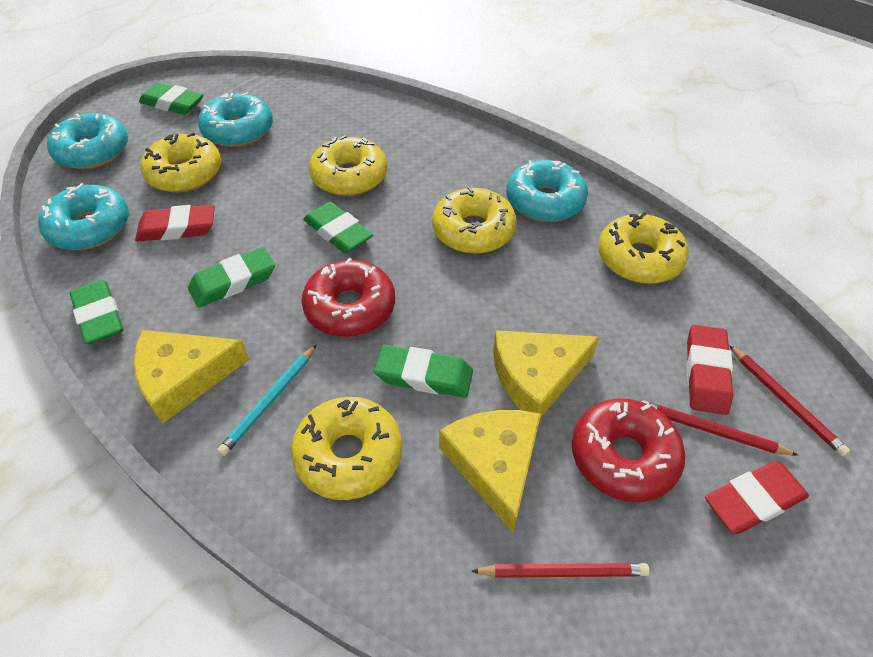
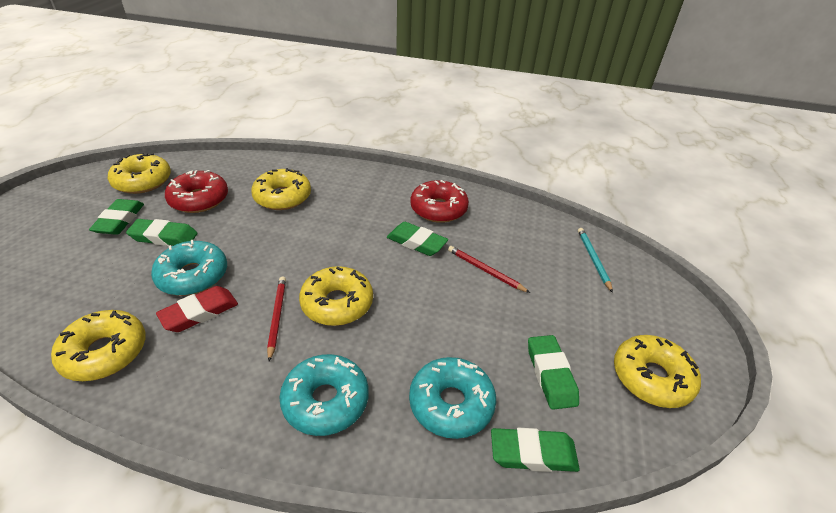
red eraser: [135,205,215,241] [686,325,733,415] [705,461,809,534] = 3 -> [156,286,238,332] = 1
red pencil: [471,563,650,578] [641,401,799,456] [729,345,850,457] = 3 -> [267,276,286,361] [448,246,530,293] = 2
turquoise donut: [38,183,129,250] [47,113,128,169] [198,92,273,147] [506,160,588,222] = 4 -> [151,240,227,296] [279,354,369,436] [409,357,496,439] = 3
yellow cheese: [134,330,249,424] [439,410,541,533] [493,330,599,418] = 3 -> none = 0

